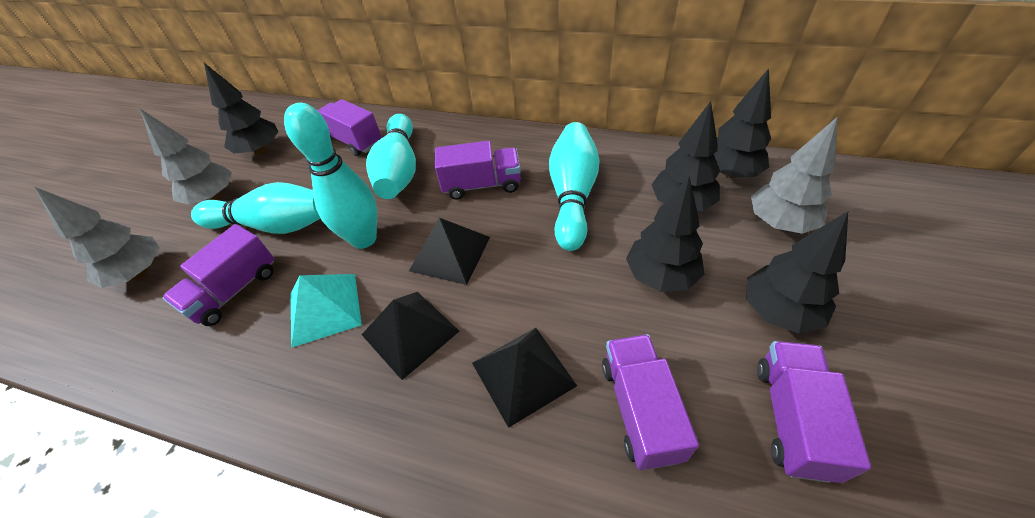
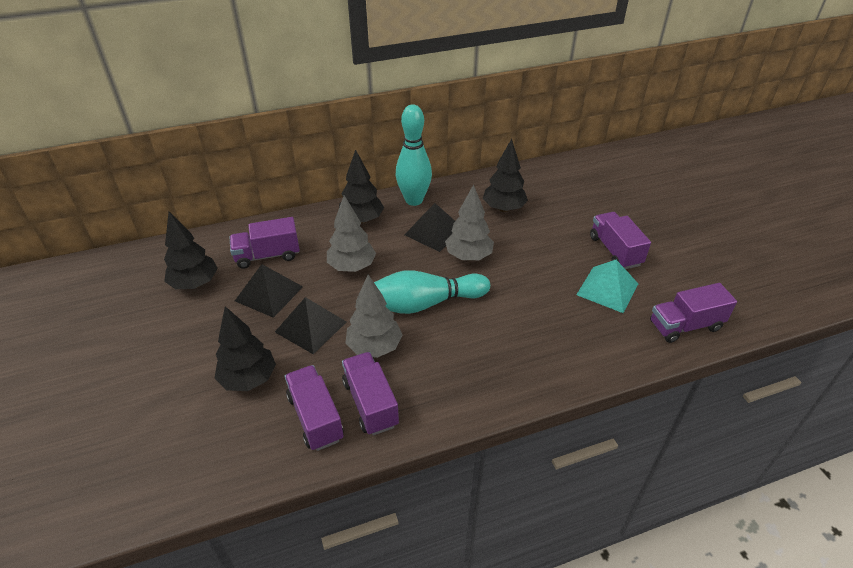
black tree: [204,63,279,155] [626,176,704,292] [651,101,720,211] [714,69,771,178] [746,212,848,334] = 5 -> [164,212,218,289] [215,306,276,391] [339,149,384,224] [483,139,528,212] = 4
turquoise bowling pin: [191,182,321,234] [284,103,377,249] [366,114,416,199] [549,122,600,251] = 4 -> [374,270,490,314] [396,104,432,206] = 2

